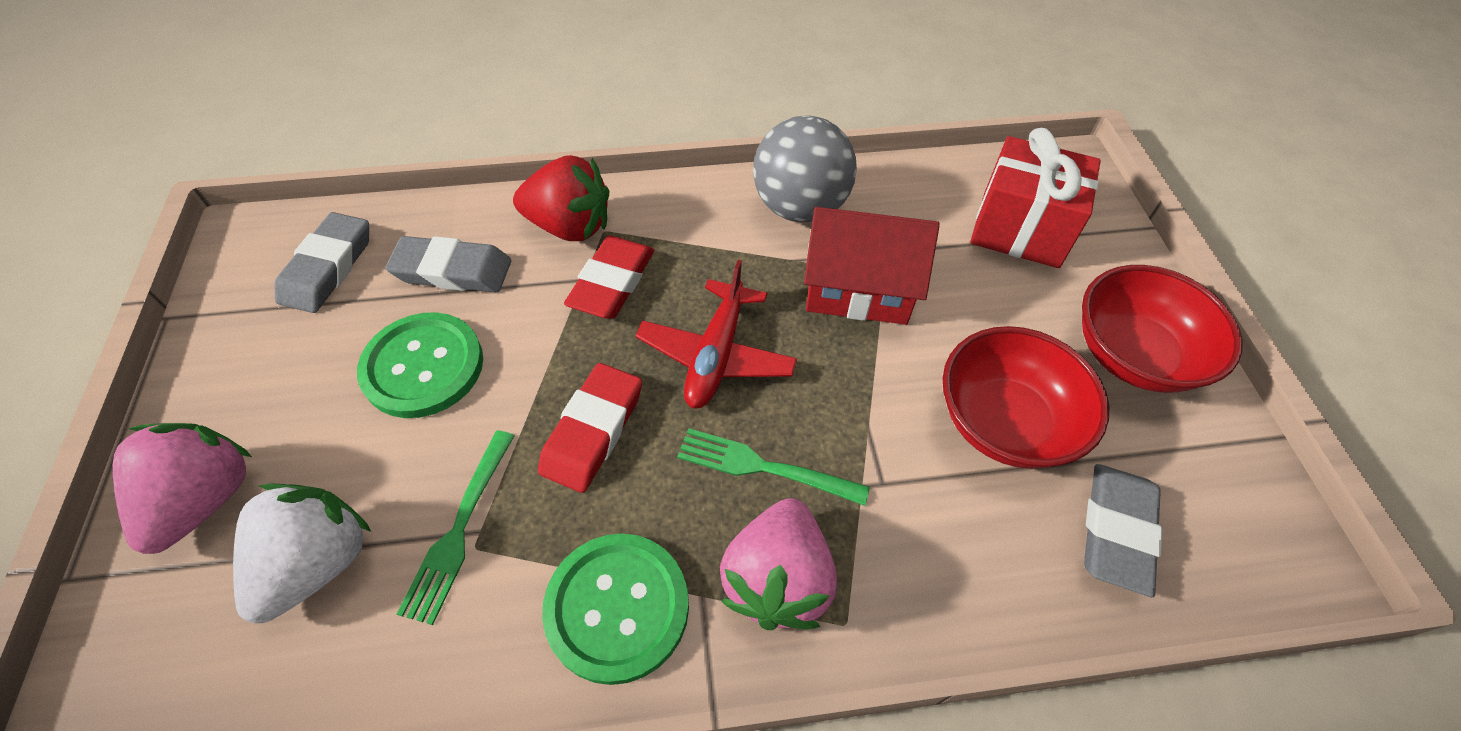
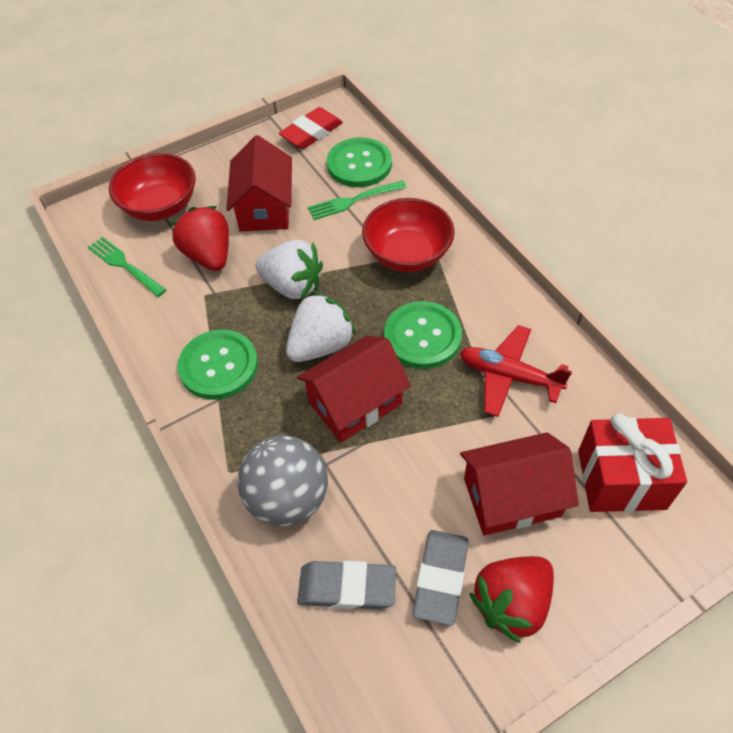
green button: [357,312,483,418] [542,533,689,685] = 2 -> [178,329,258,400] [327,137,392,187] [384,301,462,369] = 3
grey eraser: [275,212,369,313] [385,236,511,292] [1084,464,1162,597] = 3 -> [297,561,396,610] [413,530,469,626] = 2
pink strawberry: [113,423,252,554] [720,498,837,630] = 2 -> none = 0
red eraser: [538,363,642,493] [564,236,654,318] = 2 -> [279,107,343,149] = 1
red house: [804,207,939,325] = 1 -> [226,135,292,232] [297,336,411,442] [460,432,579,535] = 3
red strawberry: [513,155,609,241] = 1 -> [171,206,229,271] [469,556,554,643] = 2
white strawberry: [233,483,371,623] = 1 -> [255,240,323,299] [286,292,356,362] = 2

